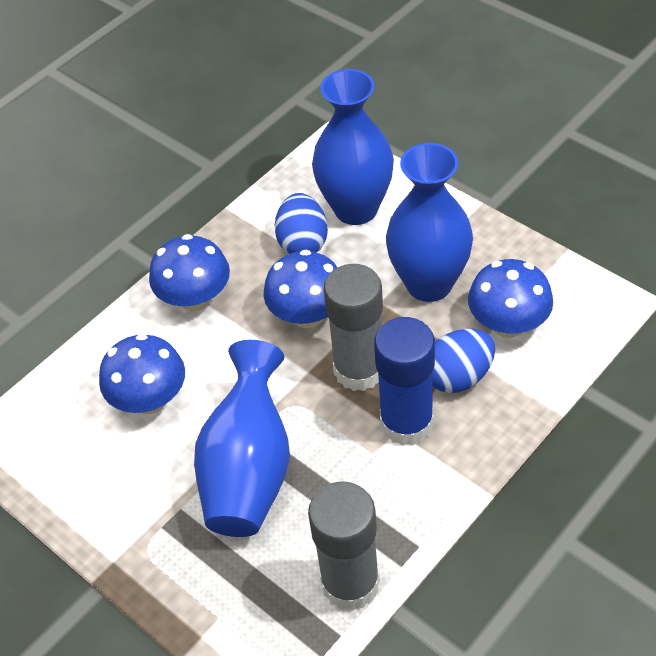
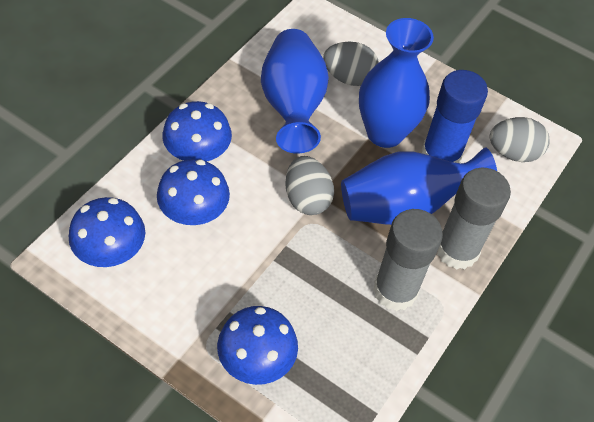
blue egg: [275,193,328,254] [432,329,495,393] = 2 -> none = 0
grey egg: none = 0 -> [285,156,334,215] [323,42,379,86] [490,117,550,162] = 3

